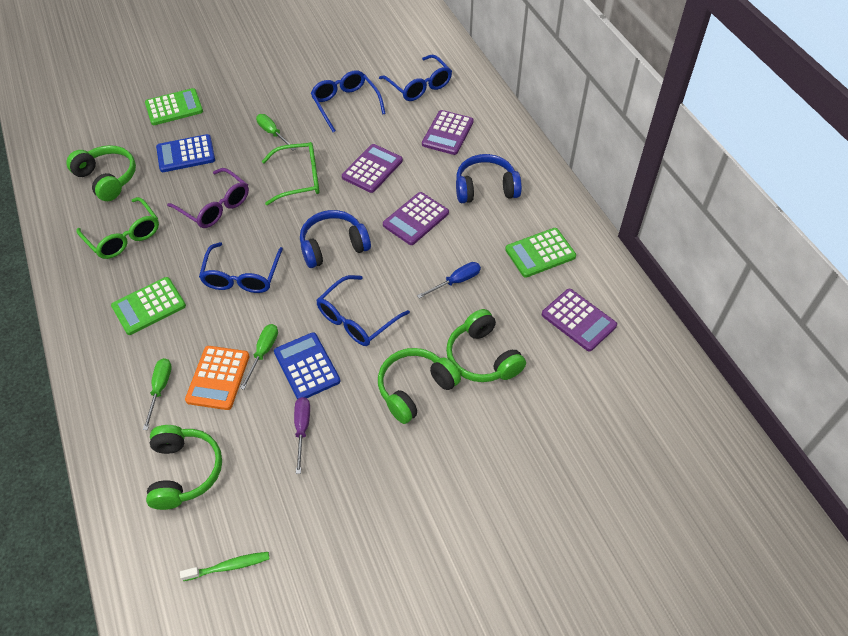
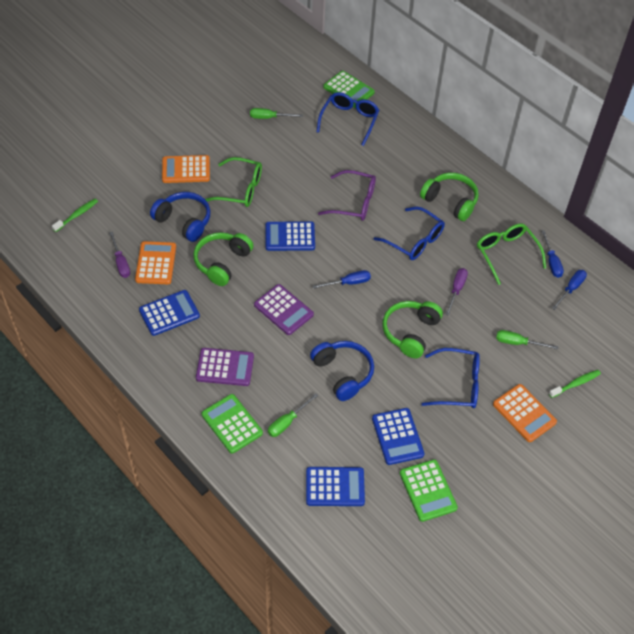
blue calculator: [156,134,215,172] [274,332,340,400] = 2 -> [139,290,200,336] [265,221,315,251] [306,467,365,506] [372,408,425,465] = 4
blue glasses: [199,242,283,293] [311,70,386,132] [316,275,410,346] [379,55,452,101] = 4 -> [316,92,379,146] [374,207,445,260] [421,348,480,408] = 3
blue screwdriver: [417,262,481,299] = 1 -> [313,270,371,289] [541,230,564,278] [552,270,587,310] = 3
green headphones: [66,145,136,201] [146,425,222,510] [378,348,461,424] [446,309,526,382] = 4 -> [193,232,254,286] [382,301,443,358] [420,173,479,221] = 3
green toothbrush: [180,552,270,581] = 1 -> [52,199,98,232] [549,370,601,398] = 2
orange calculator: [185,346,249,410] = 1 -> [135,241,176,284] [162,155,210,183] [493,384,557,442] = 3
purple calculator: [342,144,403,193] [383,192,449,245] [422,110,474,155] [542,289,617,351] = 4 -> [196,348,254,386] [254,284,314,335] = 2
purple screwdriver: [294,397,310,474] = 1 -> [109,232,130,278] [445,268,468,316] = 2

